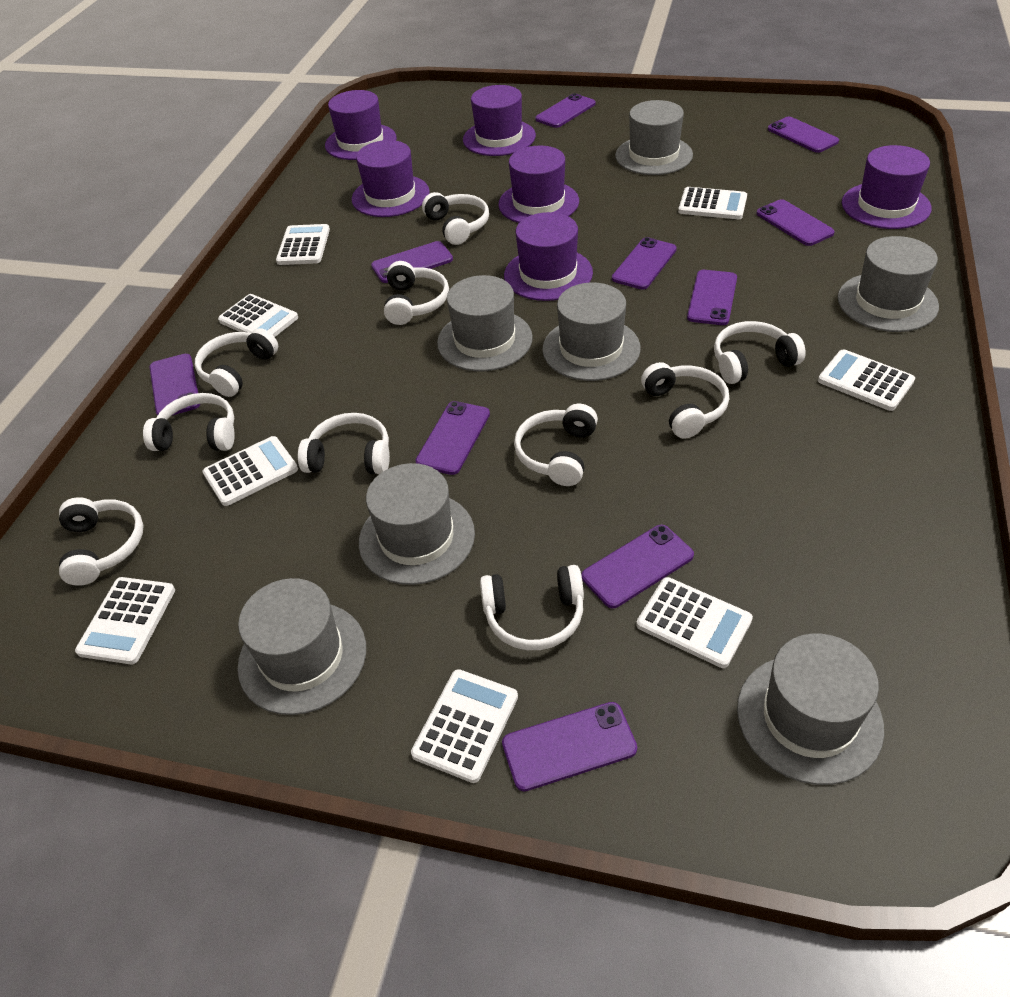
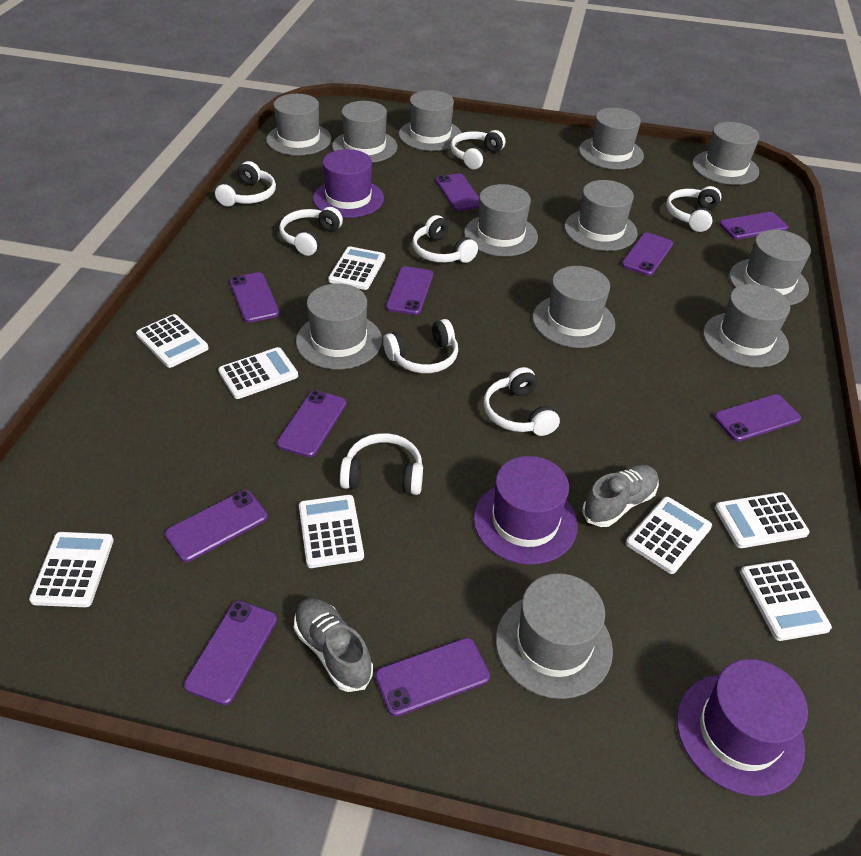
grey hat: [237,578,366,715] [359,463,475,585] [437,275,533,371] [542,283,641,381] [615,100,693,175] [737,633,884,785] [838,236,939,332] = 7 -> [266,94,332,156] [296,284,382,369] [332,101,398,163] [399,90,462,151] [464,184,538,256] [496,573,613,699] [533,266,615,348] [564,180,638,251] [579,108,644,170] [692,122,759,185] [703,284,790,368] [729,230,811,305] = 12
grey shoe: none = 0 -> [294,598,373,692] [582,465,659,527] = 2
purple hat: [325,90,397,160] [352,140,430,217] [463,85,536,156] [498,146,579,223] [504,212,593,301] [842,145,932,229] = 6 -> [313,149,384,218] [473,456,578,565] [677,659,808,796] = 3
white headphones: [59,497,144,586] [143,393,235,451] [195,328,278,397] [298,413,390,475] [384,261,449,325] [422,192,489,245] [480,565,584,650] [514,404,598,486] [641,362,729,438] [714,321,806,384] = 10 -> [215,161,276,207] [279,207,343,256] [340,433,423,495] [383,319,458,373] [412,215,478,263] [451,130,506,169] [484,367,560,436] [666,186,721,232] = 8

